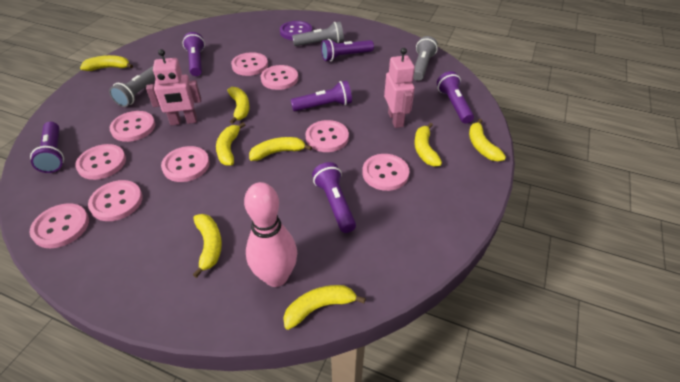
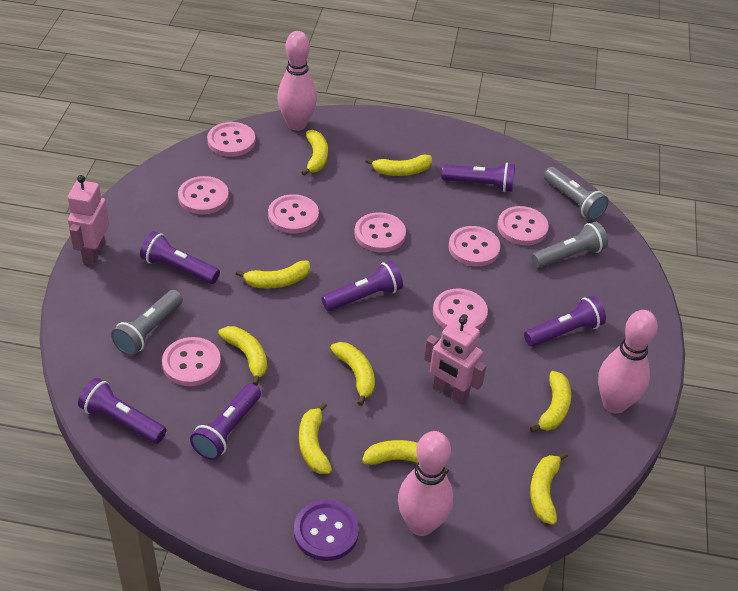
pink bowling pin: [244,182,297,287] = 1 -> [277,31,317,131] [398,431,453,536] [598,310,658,414] = 3
pink button: [30,203,89,248] [75,144,126,180] [88,180,143,221] [110,111,155,142] [161,146,210,182] [231,52,268,76] [261,65,298,90] [306,120,349,152] [362,154,409,191] = 9 -> [162,337,221,386] [178,176,229,214] [207,122,255,157] [268,194,319,234] [354,212,406,252] [433,289,488,329] [448,226,501,267] [497,206,549,245] = 8
yellow banana: [80,55,133,71] [193,214,222,278] [216,122,245,166] [227,87,250,124] [249,137,312,161] [283,285,366,330] [414,123,442,167] [469,119,506,161] = 8 -> [218,326,267,386] [236,261,310,289] [299,402,332,474] [301,130,328,176] [330,342,375,406] [362,440,449,474] [365,155,432,176] [530,371,571,432] [530,452,568,525] = 9

